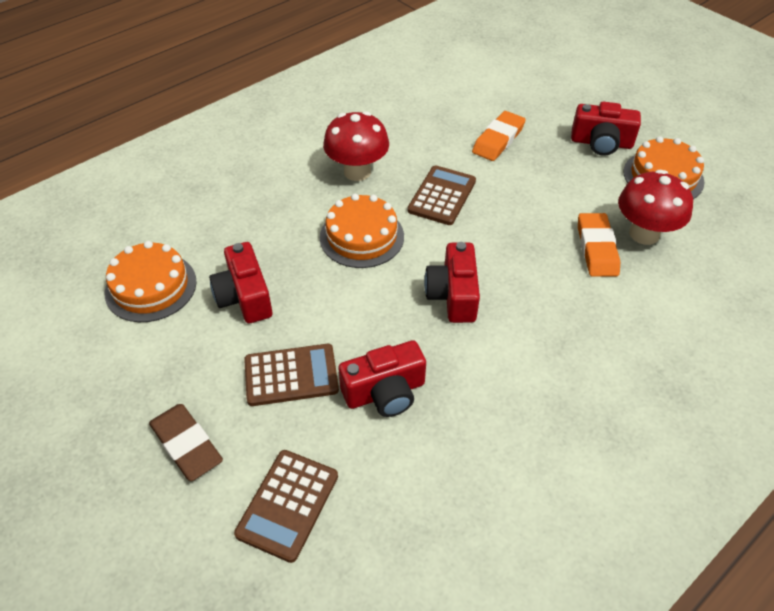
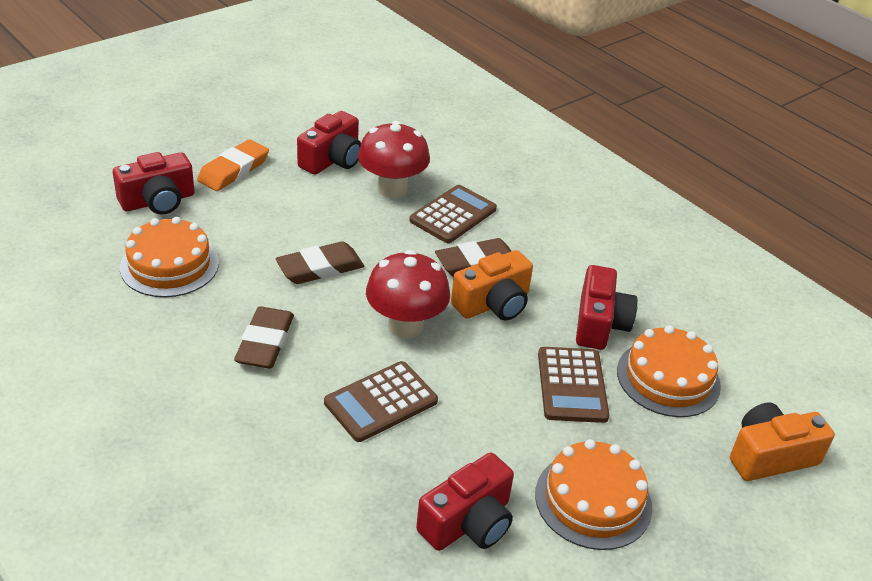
brown eraser: [149,404,223,481] = 1 -> [234,306,294,368] [275,241,364,284] [435,238,511,277] = 3
orange camera: none = 0 -> [451,250,533,321] [730,402,835,481] = 2
orange eraser: [472,111,526,161] [578,213,620,277] = 2 -> [197,139,269,191] = 1

